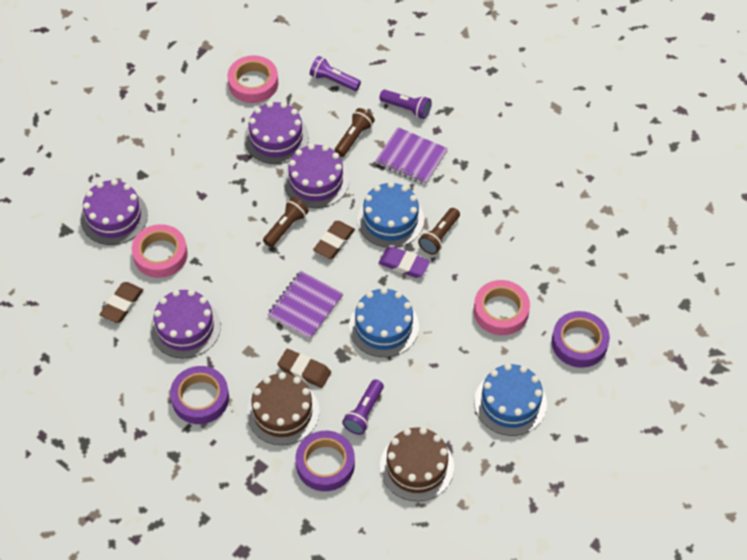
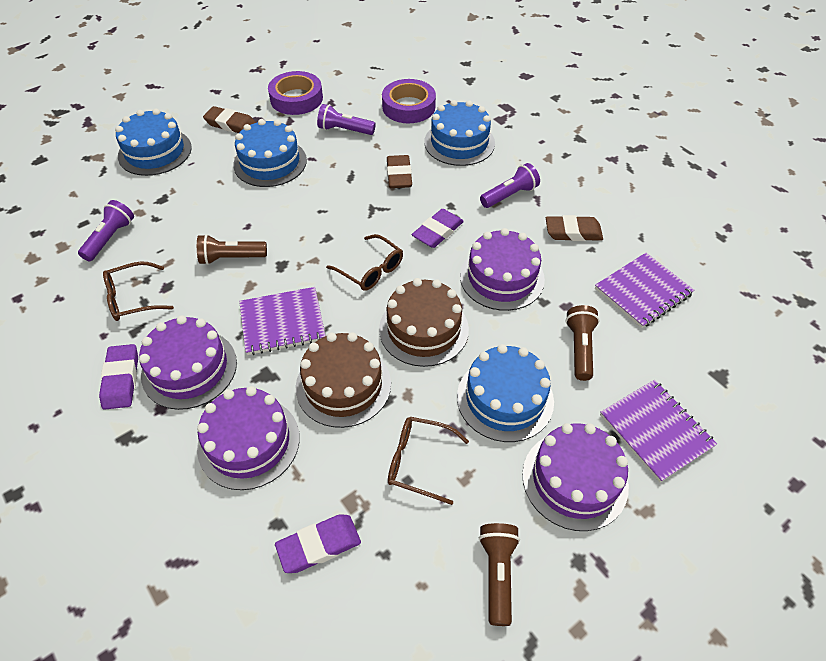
blue cake: [349,287,419,357] [357,182,424,248] [474,363,547,436] = 3 -> [115,109,192,176] [233,119,307,187] [424,100,495,166] [457,344,554,442] = 4
brown glasses: none = 0 -> [103,261,174,321] [326,234,403,291] [388,417,469,505] = 3
pink tape: [132,224,188,278] [227,55,278,103] [474,280,530,335] = 3 -> none = 0
purple eraser: [379,247,430,278] = 1 -> [99,344,138,410] [275,514,361,573] [412,209,464,248] = 3
purple notebook: [267,271,343,340] [375,127,448,185] = 2 -> [239,287,325,355] [595,253,694,328] [600,380,717,482] = 3
purple tape: [170,366,229,424] [296,431,355,491] [552,311,610,368] = 3 -> [268,71,323,115] [382,79,436,123] = 2

